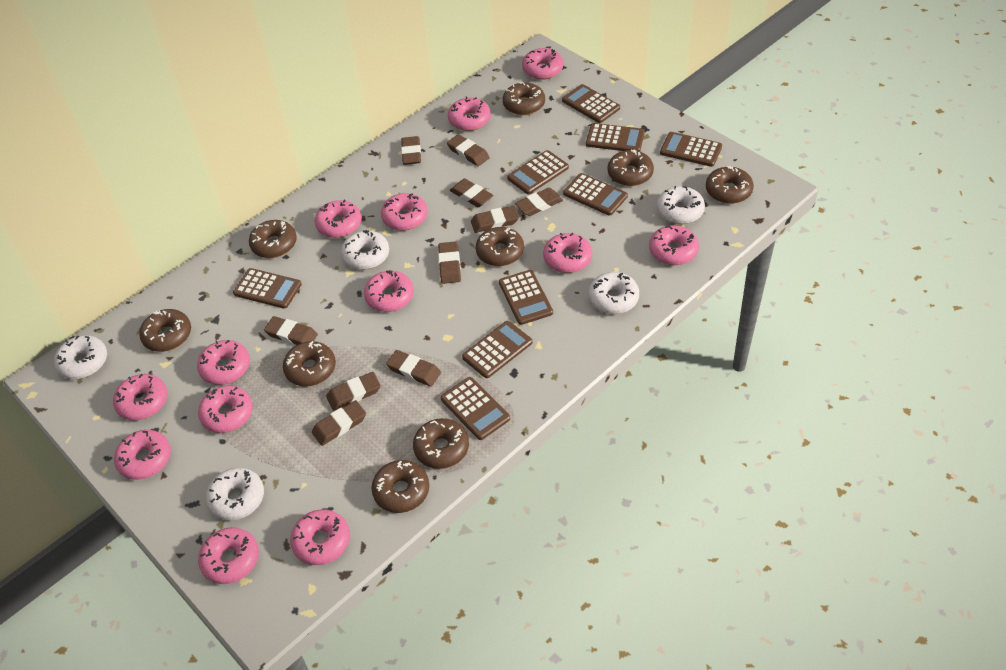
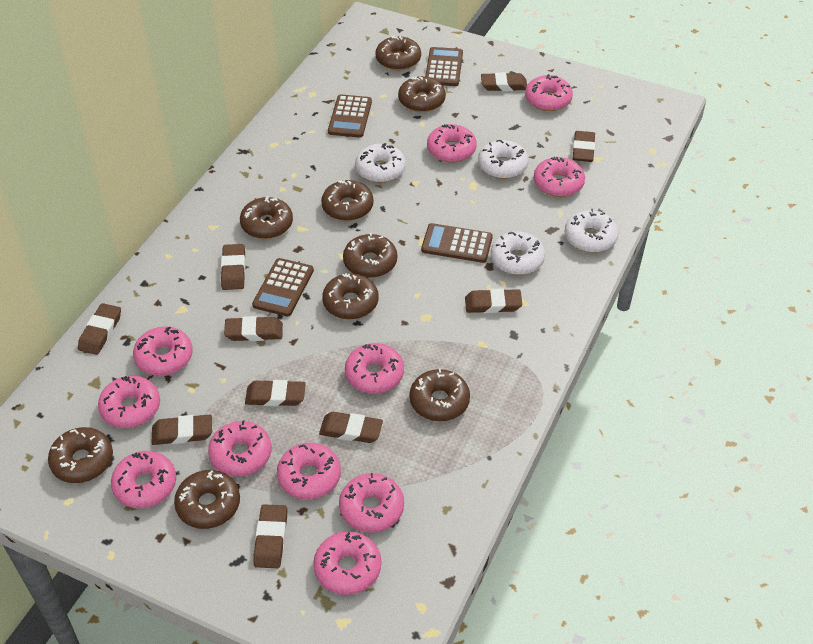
brown calculator: [233,268,302,309] [440,377,510,440] [462,321,532,378] [499,270,553,325] [507,150,569,194] [562,84,620,123] [563,173,628,216] [586,123,645,151] [660,132,722,167] = 9 -> [252,258,314,316] [328,94,372,138] [421,223,493,263] [425,47,463,86] = 4
pink donut: [113,374,168,420] [114,430,171,480] [197,340,250,385] [198,385,253,433] [198,527,259,584] [290,509,350,565] [315,200,362,238] [364,270,414,312] [381,193,428,230] [448,97,491,131] [522,48,564,80] [543,233,592,273] [649,225,699,265] = 13 -> [98,376,160,428] [111,451,176,508] [133,326,193,376] [208,420,272,477] [277,443,341,500] [313,531,381,595] [339,473,404,533] [345,343,404,394] [427,124,477,163] [525,74,573,111] [534,157,585,197] = 11
white donut: [54,335,107,379] [206,468,264,521] [341,230,389,270] [588,272,639,314] [657,186,705,224] = 5 -> [355,143,406,183] [478,140,529,179] [491,231,545,275] [564,209,619,253] = 4

